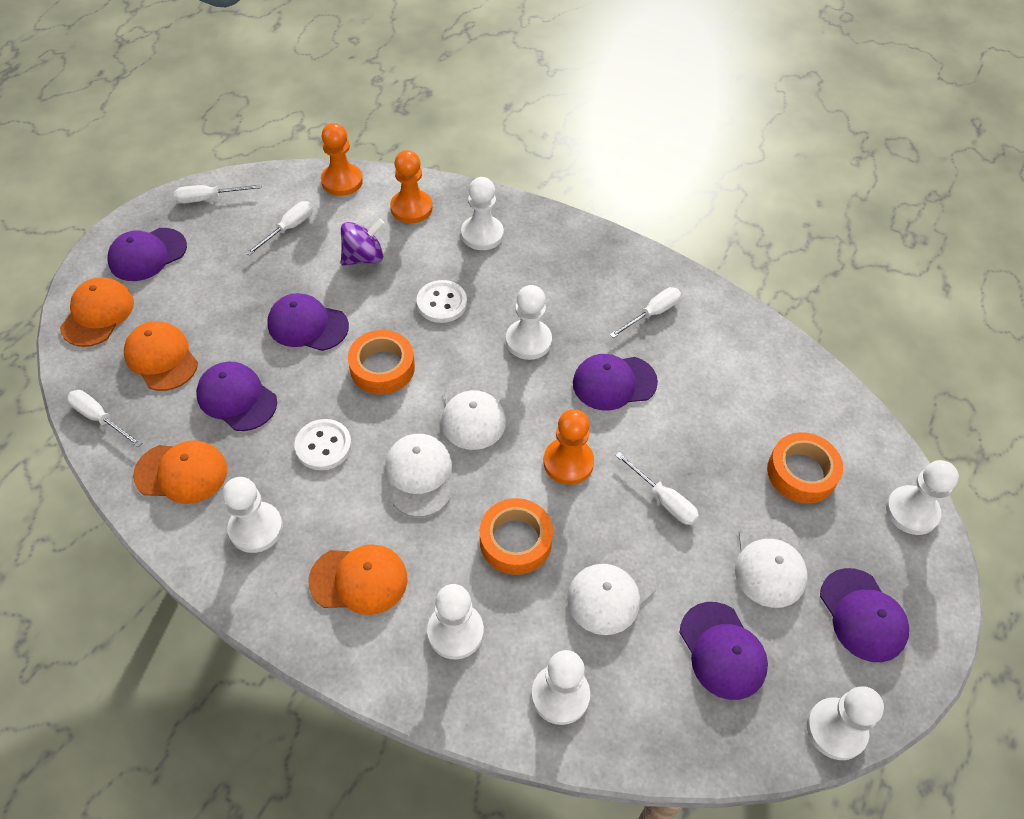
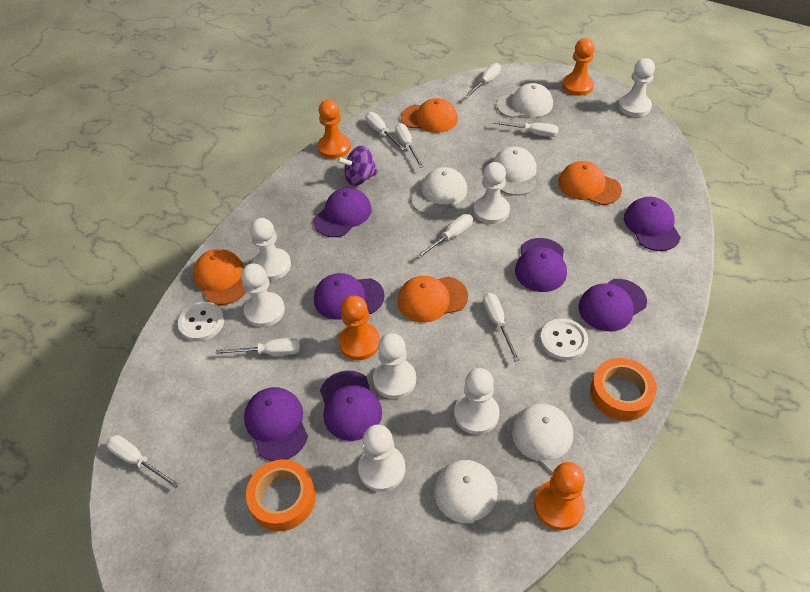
orange pawn: [321,123,363,196] [390,150,433,223] [544,409,594,485] = 3 -> [317,100,351,159] [338,295,380,360] [534,462,585,530] [562,38,594,96] = 4
orange tape: [348,330,415,394] [480,498,553,575] [767,432,843,504] = 3 -> [246,459,316,531] [590,358,657,421] = 2
purple cap: [107,228,187,281] [196,362,277,431] [267,293,349,351] [573,354,658,411] [680,602,768,700] [820,568,909,662] = 6 -> [244,387,308,461] [313,187,372,237] [314,273,385,320] [320,370,382,441] [515,238,567,292] [578,279,647,331] [624,197,681,251] = 7
white cap: [385,434,452,517] [441,375,506,450] [567,549,657,635] [735,518,808,608] = 4 -> [411,167,467,215] [434,460,520,531] [493,147,537,196] [497,83,553,118] [512,404,591,473] = 5
white screwdriver: [67,390,142,447] [174,184,261,203] [246,201,313,256] [610,287,681,338] [615,452,699,525] = 5 -> [106,435,179,488] [216,338,301,355] [366,112,405,150] [395,123,424,168] [416,214,473,259] [464,63,501,99] [483,293,520,362] [492,121,559,137] = 8

